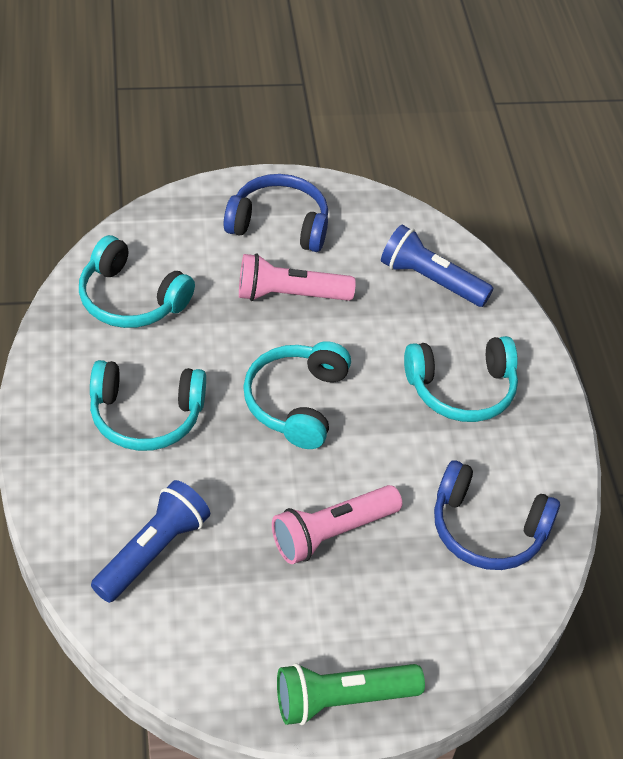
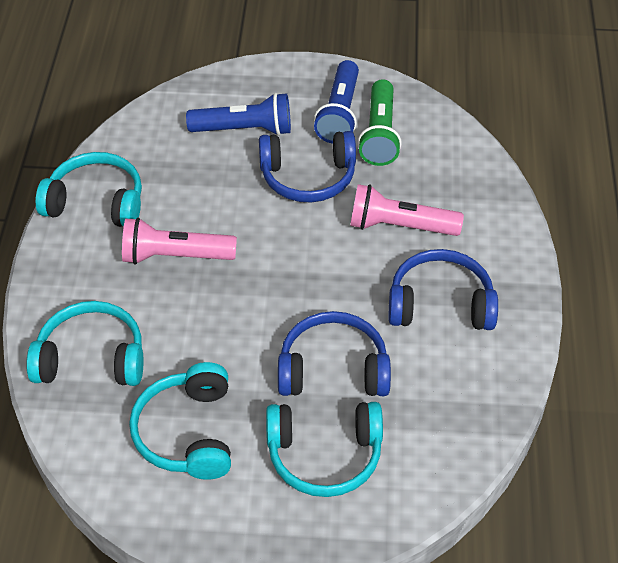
blue headphones: [224,174,328,252] [434,460,560,570] = 2 -> [259,131,356,203] [278,311,391,396] [388,249,498,330] = 3

